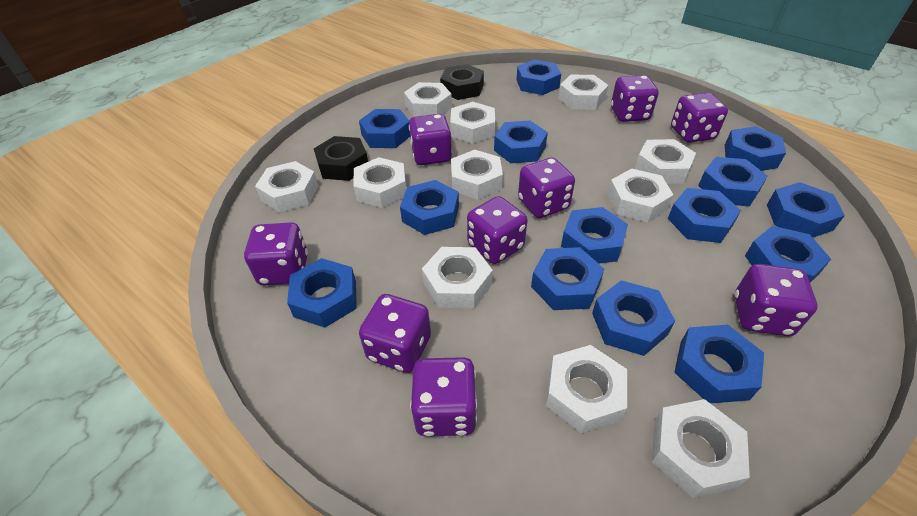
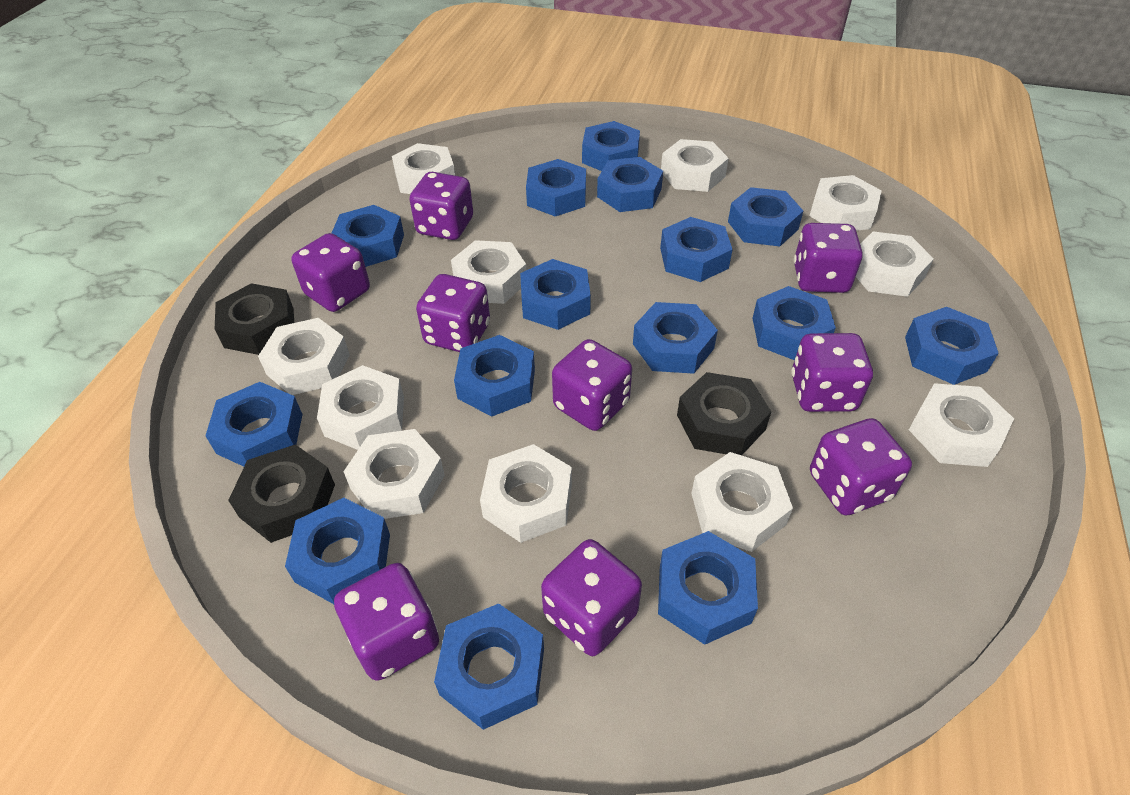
black nut: [314,136,368,181] [440,64,484,100] = 2 -> [215,283,294,355] [228,444,335,543] [677,372,771,455] = 3
blue nut: [287,258,357,328] [359,109,410,148] [400,180,459,235] [494,121,548,163] [516,60,561,95] [531,247,604,310] [561,207,628,264] [592,280,675,356] [668,188,741,243] [674,325,764,403] [698,157,768,207] [725,126,786,171] [745,226,831,283] [767,182,845,238] = 14 -> [205,382,303,467] [285,498,390,604] [332,205,404,267] [434,603,544,730] [454,335,535,417] [520,259,591,330] [526,159,586,216] [582,121,640,171] [597,157,663,212] [633,302,718,374] [658,531,758,645] [660,217,733,282] [728,187,803,246] [752,286,836,360] [905,307,999,385] = 15

